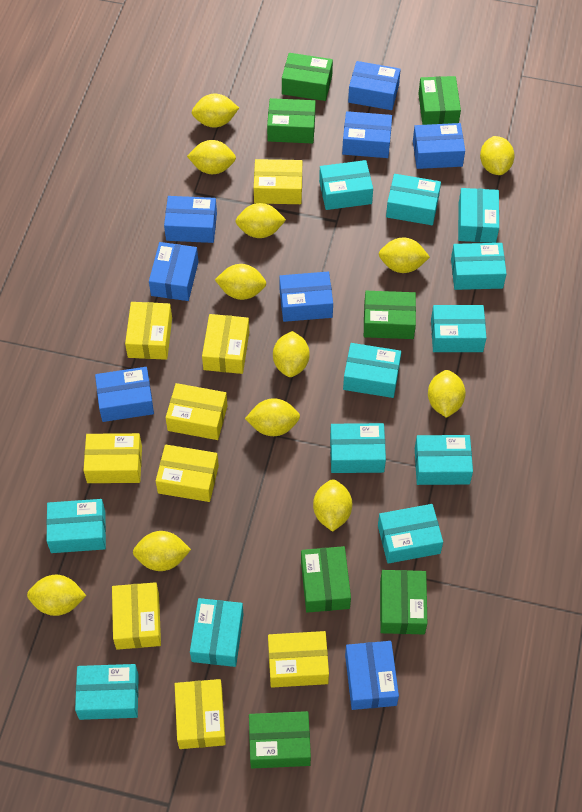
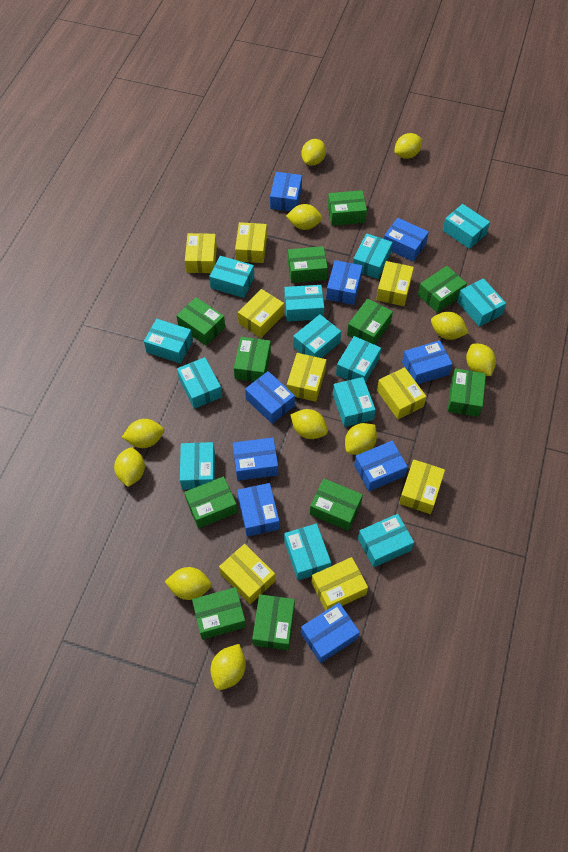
blue box: [95,367,154,422] [149,242,198,301] [164,196,217,243] [279,272,333,322] [342,111,392,158] [345,641,399,710] [348,61,401,110] [413,123,465,169] = 8 -> [233,437,278,481] [237,483,280,537] [245,371,295,424] [270,172,302,211] [301,603,360,663] [326,260,363,305] [354,441,408,491] [384,218,429,262] [402,340,452,384] = 9
green box: [249,711,311,769] [267,98,316,144] [282,53,333,101] [301,546,351,613] [364,291,416,339] [380,570,427,634] [418,76,461,125] = 7 -> [176,297,225,346] [184,476,237,529] [192,587,246,640] [234,337,271,382] [252,595,295,650] [288,246,328,283] [310,479,363,531] [328,190,367,226] [347,299,393,345] [418,266,467,313] [448,368,486,417] = 11
turquoise box: [46,499,106,553] [75,664,139,720] [190,598,243,667] [319,160,373,210] [330,423,386,473] [343,343,401,398] [378,504,443,564] [386,174,441,225] [415,435,473,485] [431,305,486,352] [451,243,507,290] [458,188,499,243] = 12 -> [144,319,193,364] [177,357,222,409] [180,442,215,490] [209,256,254,298] [284,285,324,322] [284,523,331,580] [293,314,341,358] [333,377,376,427] [336,336,381,383] [353,233,393,279] [358,514,414,568] [442,204,490,249] [457,278,506,327] = 13
yellow lemon: [27,575,86,616] [133,531,191,571] [187,140,236,174] [192,94,239,128] [215,264,266,300] [235,203,286,238] [245,398,300,436] [273,331,310,377] [313,479,352,532] [379,238,430,273] [428,370,466,418] [480,136,515,175] = 12 -> [114,447,145,487] [122,419,164,448] [165,567,211,600] [211,644,246,690] [286,204,322,230] [290,409,328,439] [301,139,326,166] [345,423,377,455] [394,133,422,159] [431,312,469,340] [466,343,496,376] = 11

